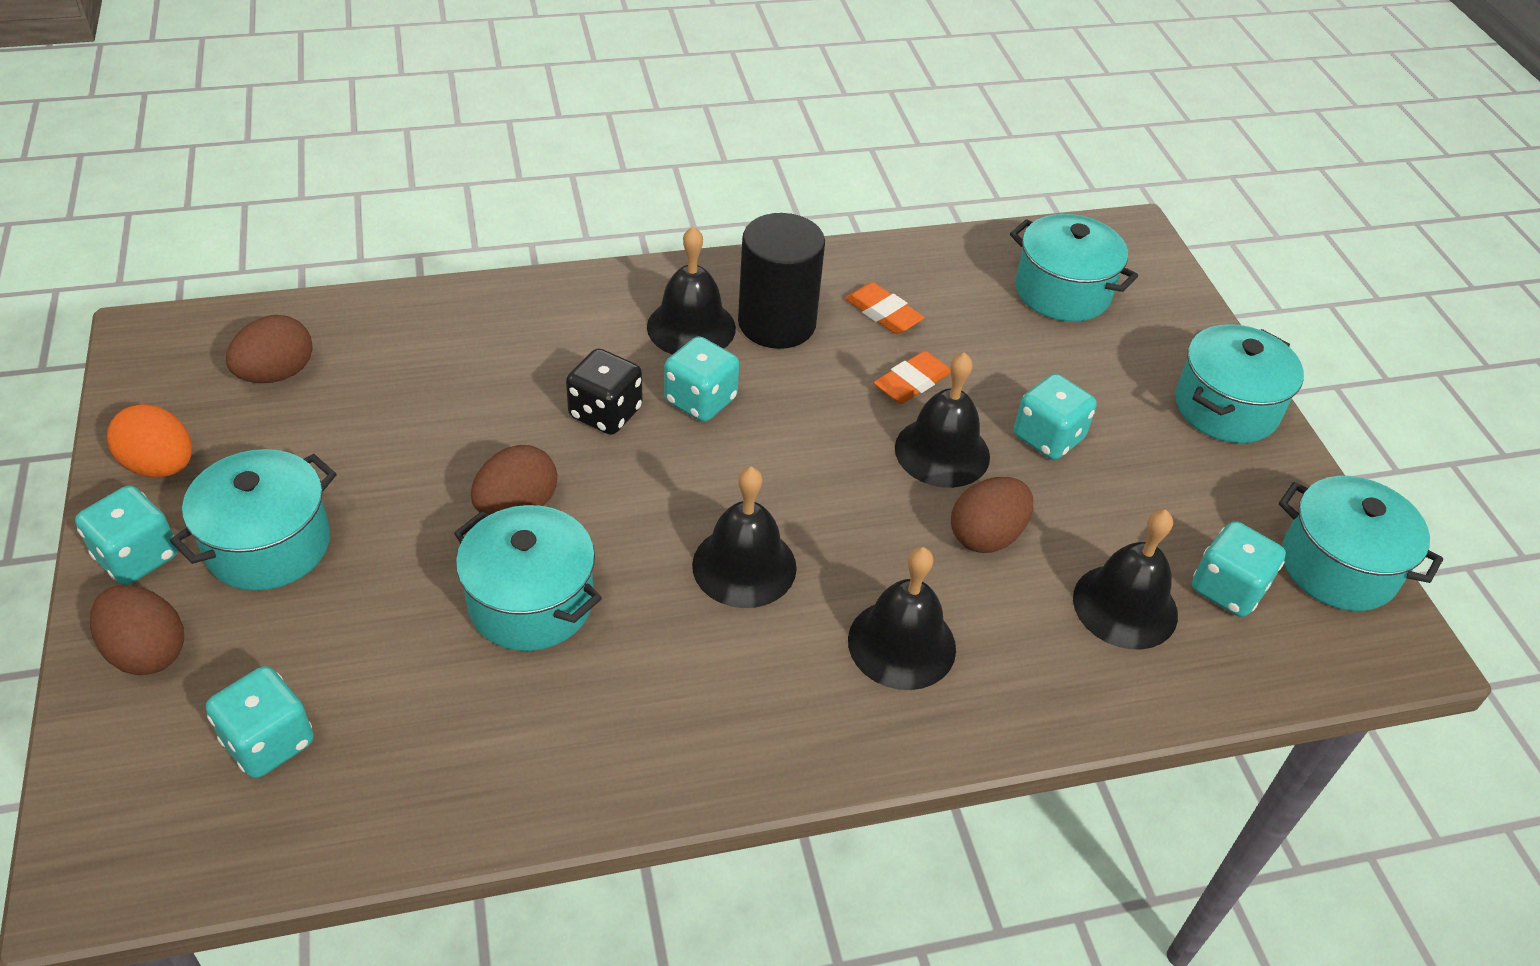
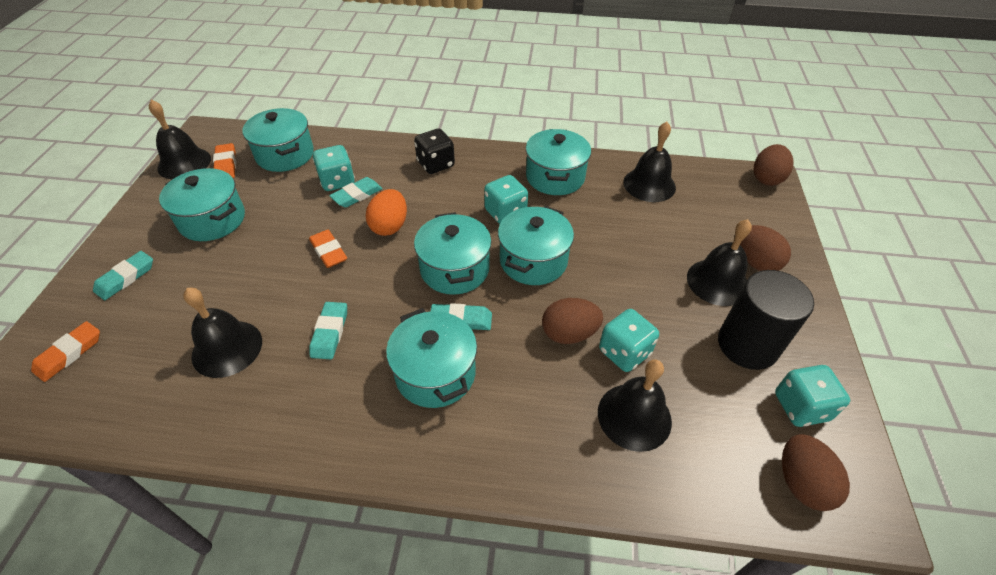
orange eraser: [845,282,925,334] [874,351,951,404] = 2 -> [31,321,100,382] [213,143,236,178] [309,230,347,268] = 3
turquoise dice: [75,486,178,585] [206,666,314,778] [664,336,739,422] [1014,374,1096,460] [1192,521,1286,617] = 5 -> [312,145,355,191] [484,175,528,224] [599,309,659,372] [775,365,850,427] = 4
turquoise eraser: none = 0 -> [93,251,153,300] [309,302,347,359] [329,177,383,208] [430,303,492,330] = 4
turquoise pot: [170,449,337,591] [454,505,602,651] [1010,214,1138,322] [1175,324,1304,443] [1279,476,1443,611] = 5 -> [159,168,245,241] [242,108,314,172] [386,308,477,408] [414,212,492,295] [498,206,574,285] [526,129,591,195] = 6

